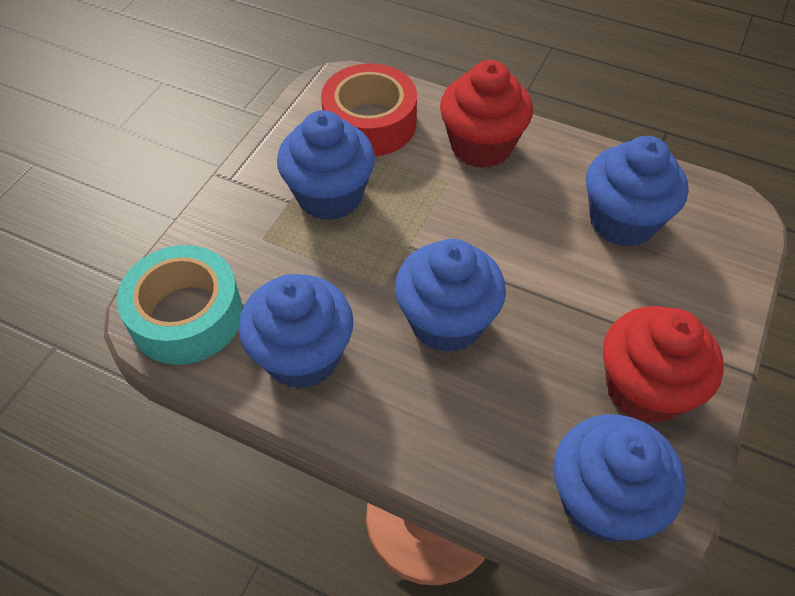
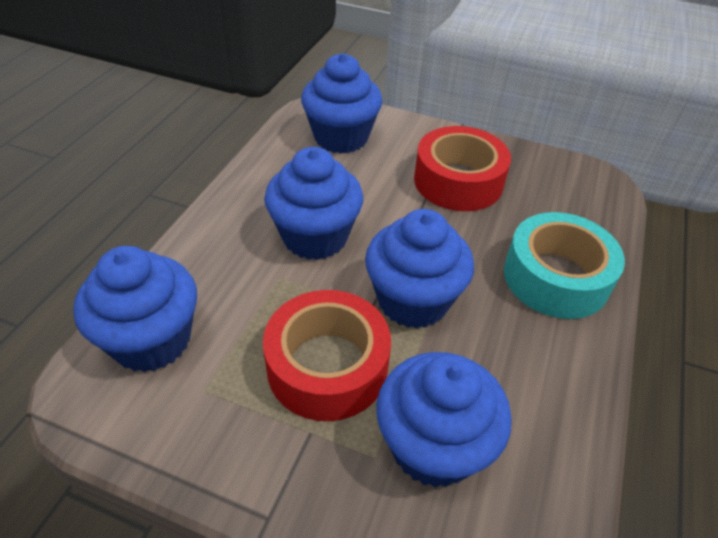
red cupcake: [440,60,533,168] [603,306,724,424] = 2 -> none = 0
red tape: [321,64,417,156] = 1 -> [263,290,391,421] [414,126,511,211] = 2

